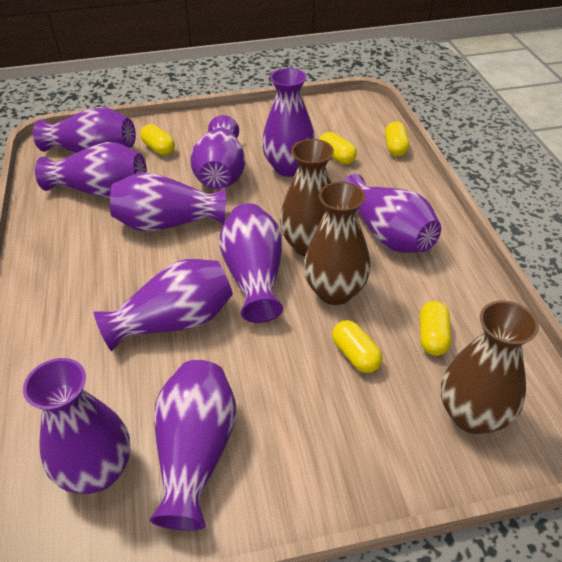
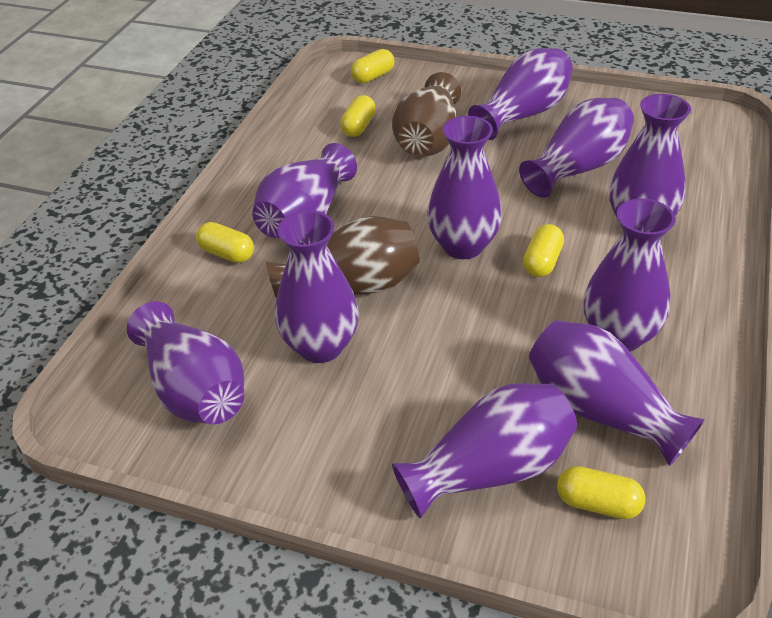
brown vase: [280,139,334,257] [303,182,371,305] [441,300,539,434] = 3 -> [266,216,420,298] [392,72,461,156] = 2

